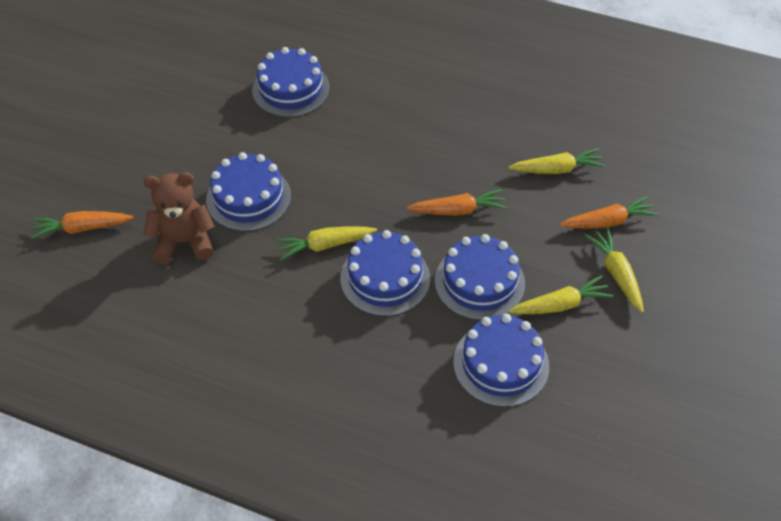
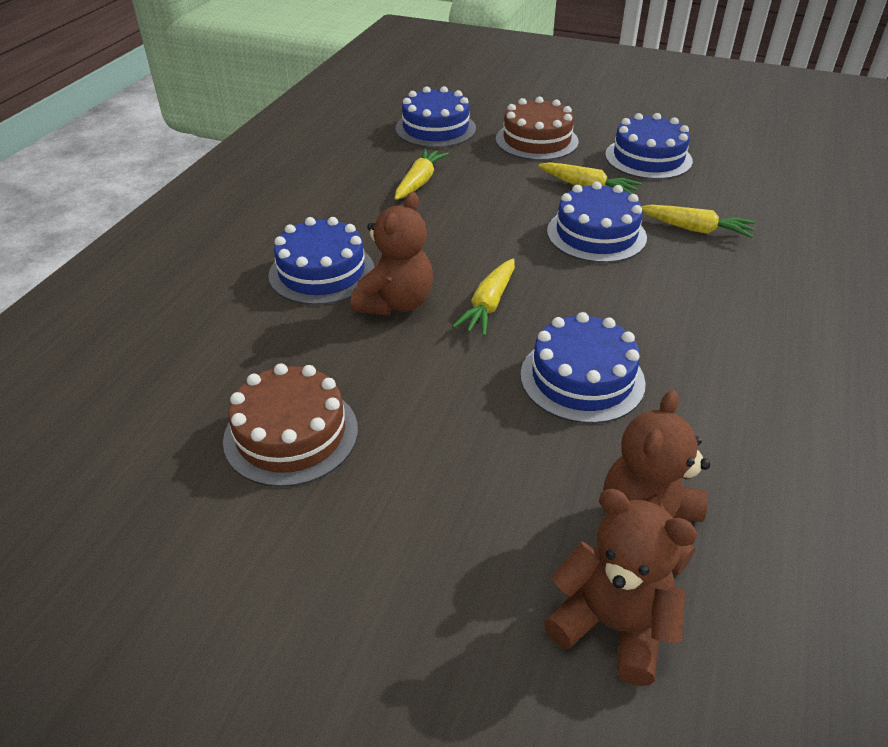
brown cake: none = 0 -> [223,363,358,487] [496,97,579,161] = 2
brown teddy bear: [143,172,215,265] = 1 -> [351,192,433,316] [544,489,698,686] [603,390,710,575] = 3
orange carrot: [30,211,133,239] [407,189,507,216] [560,196,659,229] = 3 -> none = 0

